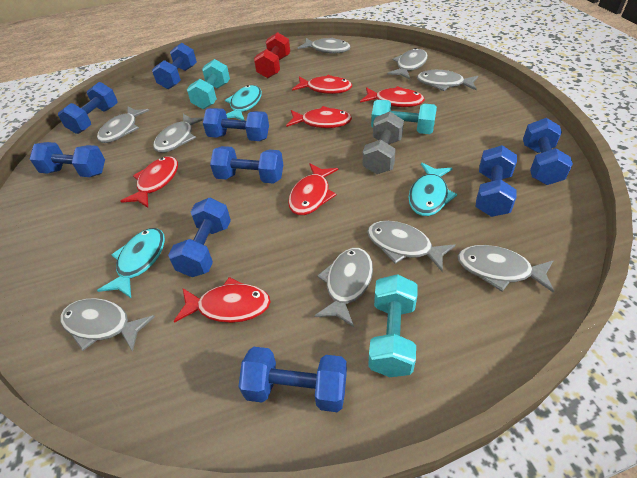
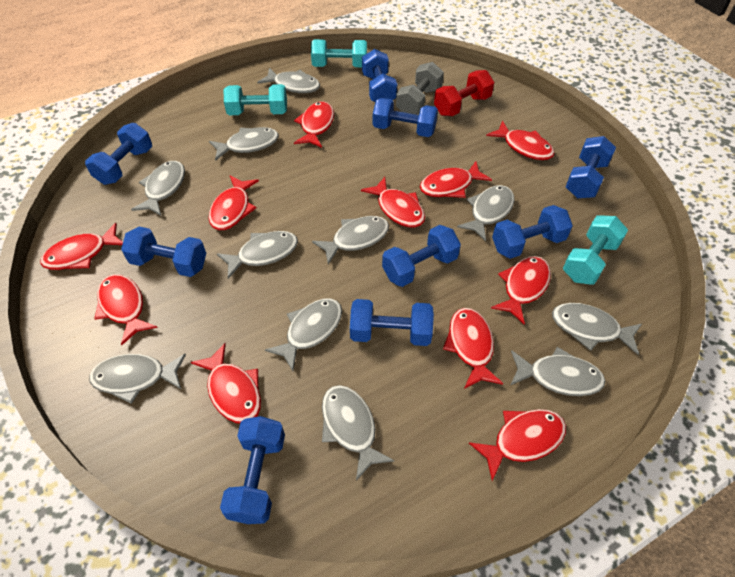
grey fish: [60,298,155,352] [97,106,149,143] [153,114,204,153] [298,38,351,54] [314,248,373,327] [367,221,456,272] [387,48,428,79] [417,70,478,91] [458,245,554,293] = 9 -> [89,354,186,404] [131,161,185,216] [209,127,279,161] [217,231,298,279] [257,68,320,93] [265,299,342,371] [312,216,389,264] [322,385,395,481] [457,185,515,241] [510,347,605,396] [552,303,643,355] = 11
red fish: [121,156,178,208] [174,277,270,323] [286,106,352,128] [288,163,338,215] [292,75,352,94] [360,86,425,107] = 6 -> [40,223,123,270] [94,274,158,345] [191,343,261,423] [209,175,259,230] [294,101,334,148] [361,177,425,228] [420,161,492,198] [443,308,503,389] [469,409,566,481] [486,121,555,160] [491,256,551,324] = 11
turquoise fish: [97,228,165,298] [225,85,262,121] [409,163,457,216] = 3 -> none = 0

